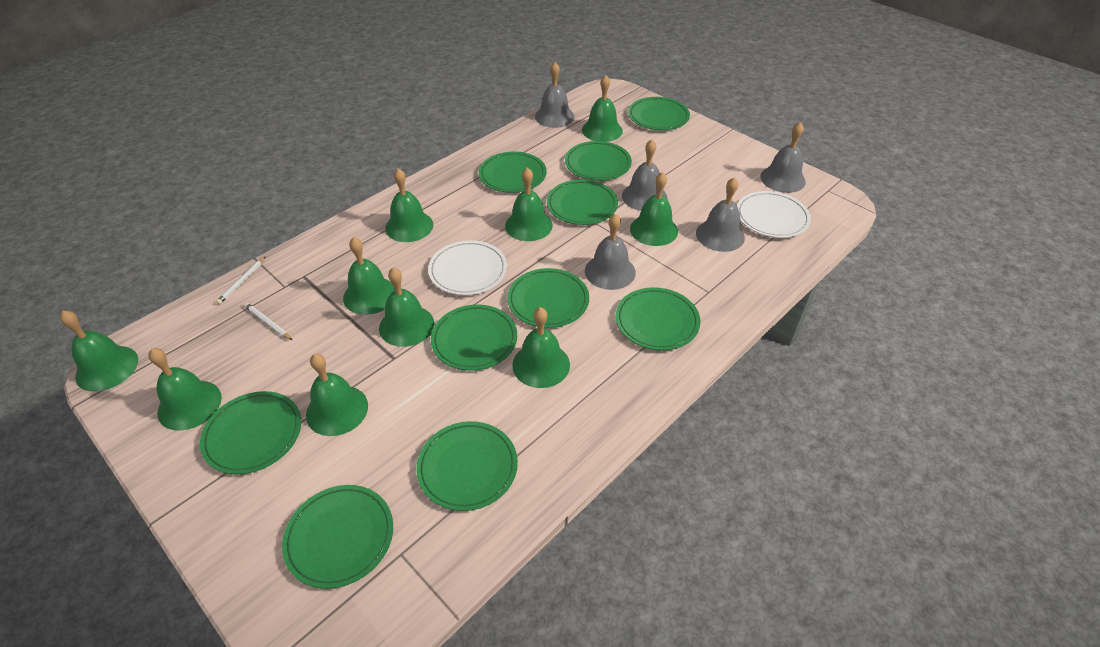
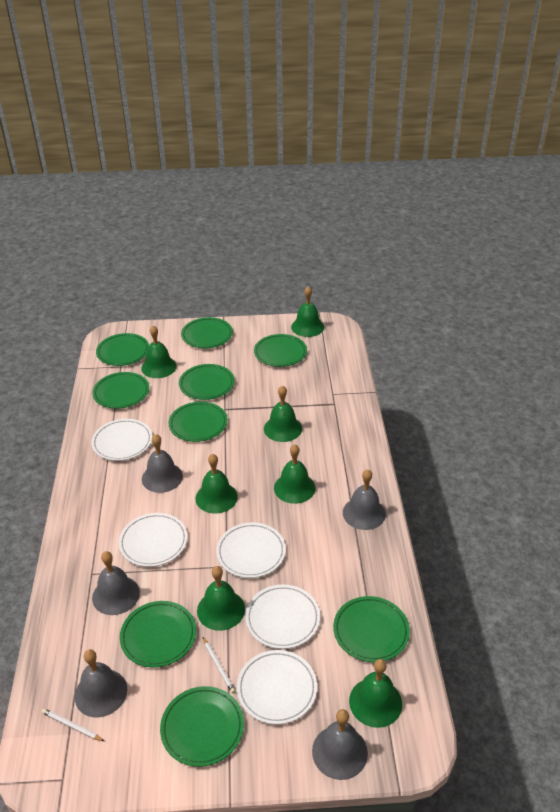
green bell: [60,310,138,392] [148,348,222,431] [306,354,368,436] [343,237,395,315] [379,267,434,347] [385,168,433,242] [505,168,553,241] [512,307,570,388] [582,75,623,142] [630,172,678,246] = 10 -> [141,325,177,378] [196,454,238,514] [197,566,245,631] [264,385,302,442] [274,444,315,504] [291,286,324,337] [349,659,402,728] = 7
green plate: [200,391,301,475] [282,485,393,589] [416,421,518,511] [431,305,517,371] [479,152,547,193] [507,268,589,328] [547,180,618,225] [565,141,632,181] [616,287,701,350] [628,97,690,130] = 10 -> [92,372,149,409] [96,333,149,366] [120,601,196,668] [160,686,244,767] [169,402,228,442] [179,364,235,400] [181,317,233,348] [254,334,307,367] [333,596,410,662] = 9
white plate: [428,240,507,295] [737,191,811,238] = 2 -> [91,419,152,461] [119,513,188,567] [216,522,286,578] [237,650,317,725] [245,585,320,649] = 5

